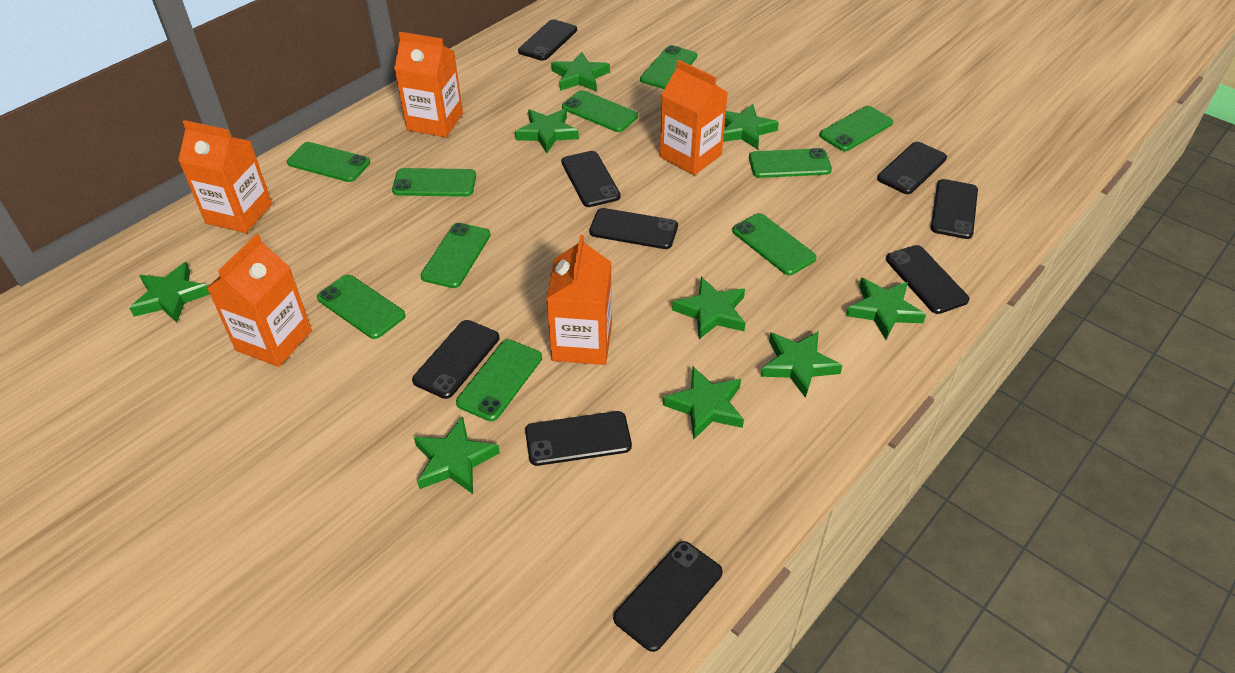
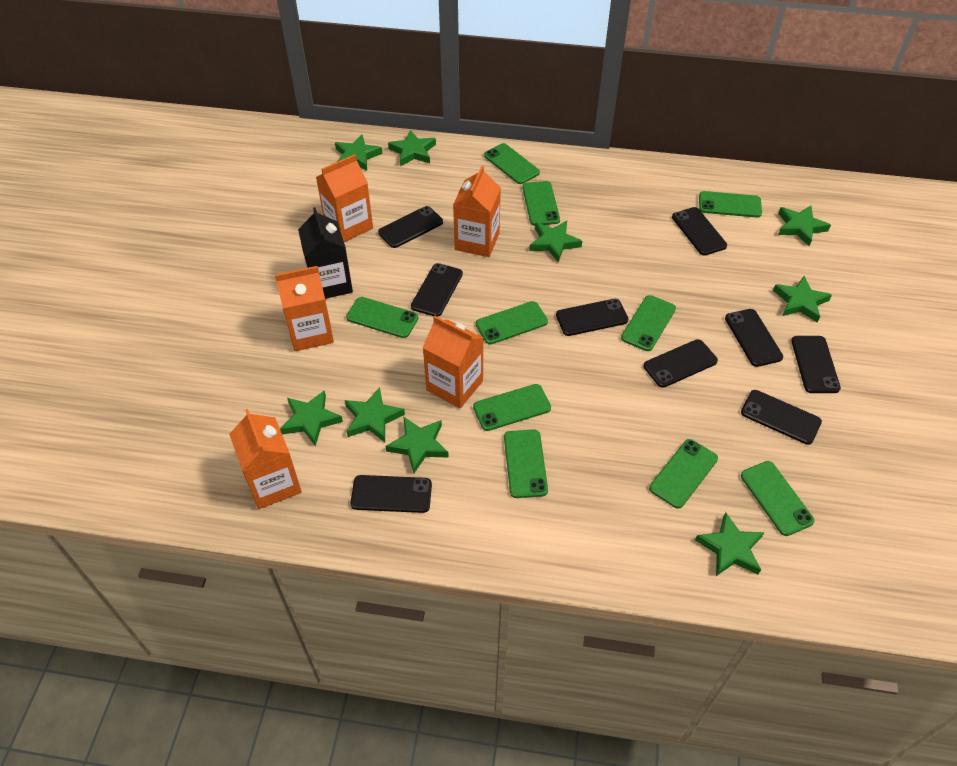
black carton: none = 0 -> [298,207,353,299] = 1

